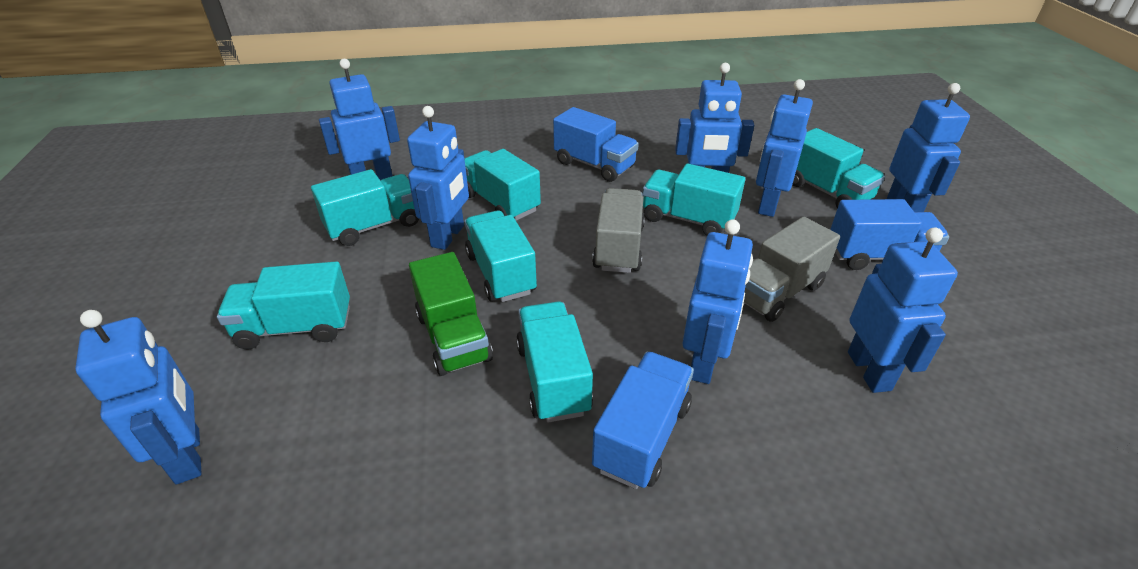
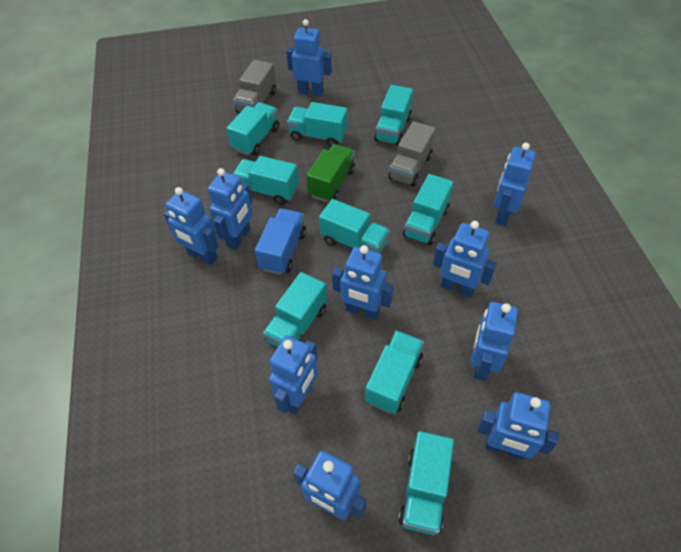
blue robot: [75,310,201,484] [319,59,400,181] [407,106,469,250] [675,63,754,173] [683,219,753,384] [756,79,813,217] [848,227,958,393] [887,83,970,212] = 8 -> [164,187,219,265] [208,168,253,250] [269,335,318,414] [286,19,332,97] [293,451,366,520] [332,245,393,320] [433,221,497,298] [471,302,518,381] [477,392,559,460] [494,143,536,226] = 10
blue truck: [553,107,639,182] [592,352,694,489] [830,199,949,270] = 3 -> [255,208,306,275] = 1
turquoise truck: [217,261,350,349] [311,169,419,246] [464,149,541,221] [464,210,537,302] [516,302,593,422] [642,164,745,236] [792,128,885,208] = 7 -> [226,102,279,155] [233,156,299,205] [263,272,327,347] [287,102,348,147] [319,199,390,253] [365,330,424,414] [374,85,413,145] [398,431,454,535] [403,174,454,245] = 9

